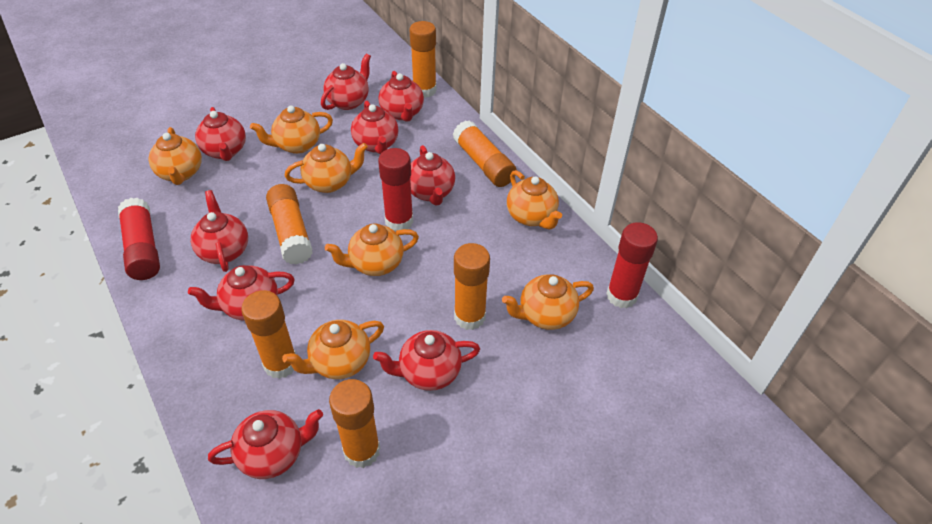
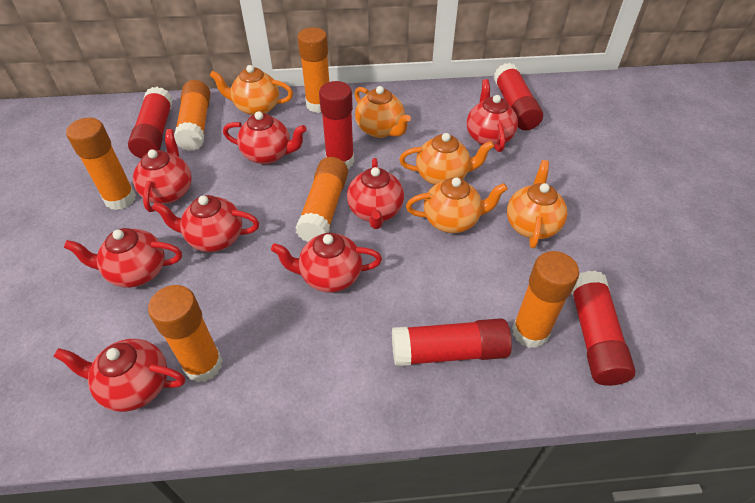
orange teapot: [149,127,202,185] [250,105,333,154] [282,320,384,379] [285,143,368,193] [325,223,419,276] [502,274,594,330] [507,170,562,229] = 7 -> [210,65,293,115] [355,86,411,138] [399,133,494,185] [406,178,508,233] [507,160,568,248] = 5
red glue stick: [118,198,160,280] [378,148,413,231] [606,222,658,308] = 3 -> [128,87,173,158] [319,81,354,169] [392,318,512,366] [494,63,543,130] [572,271,636,386] = 5
red teapot: [188,265,295,321] [191,190,248,272] [195,107,246,161] [208,409,323,479] [321,54,371,110] [351,101,399,154] [373,330,480,391] [378,71,424,122] [410,145,455,206] = 9 -> [53,339,185,412] [64,228,182,288] [133,129,192,212] [152,195,259,252] [223,111,307,164] [271,233,382,293] [347,158,404,229] [467,79,518,152] = 8

